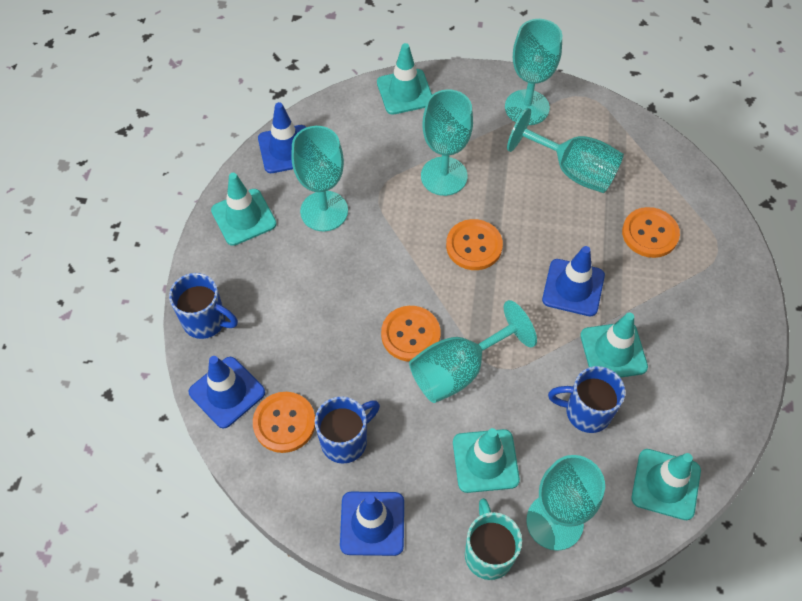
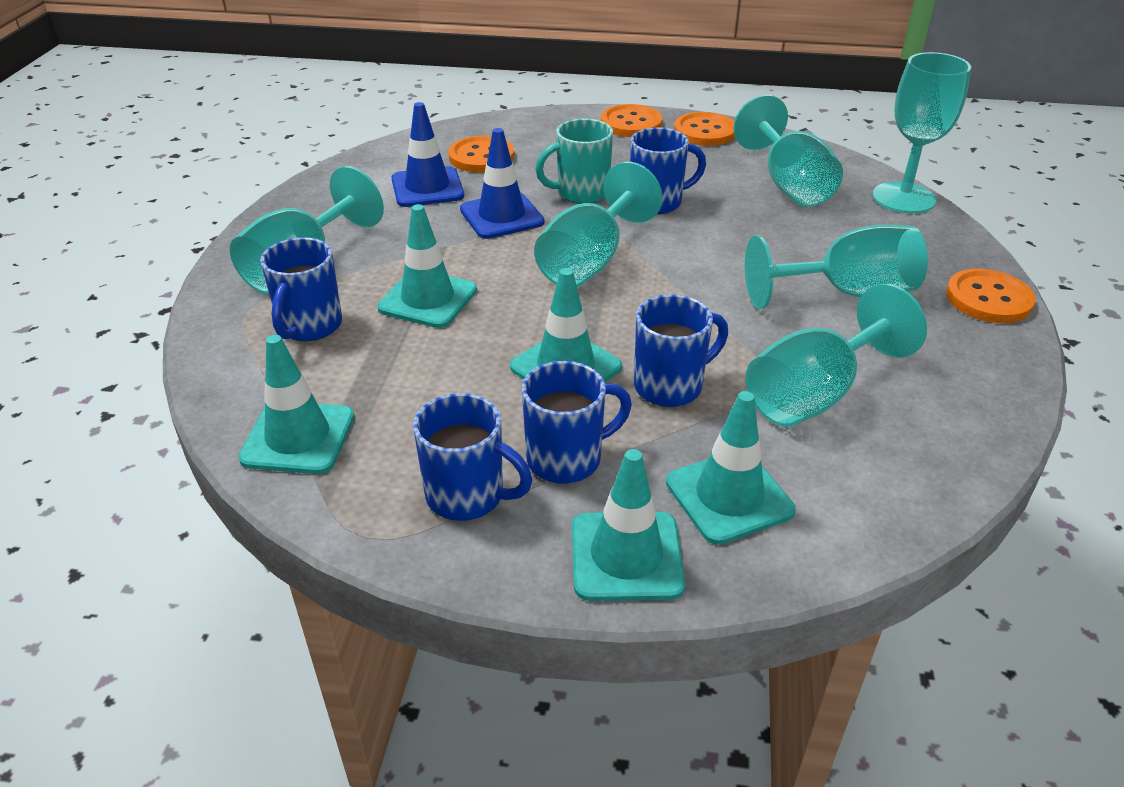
blue mug: [169,273,238,339] [315,396,380,464] [548,366,625,433] = 3 -> [260,237,342,341] [413,393,532,521] [522,361,632,484] [630,127,706,214] [634,294,728,407] = 5
blue traffic cone: [189,356,265,429] [258,102,306,173] [340,492,404,556] [542,246,605,316] = 4 -> [391,102,464,207] [460,128,545,239] = 2

